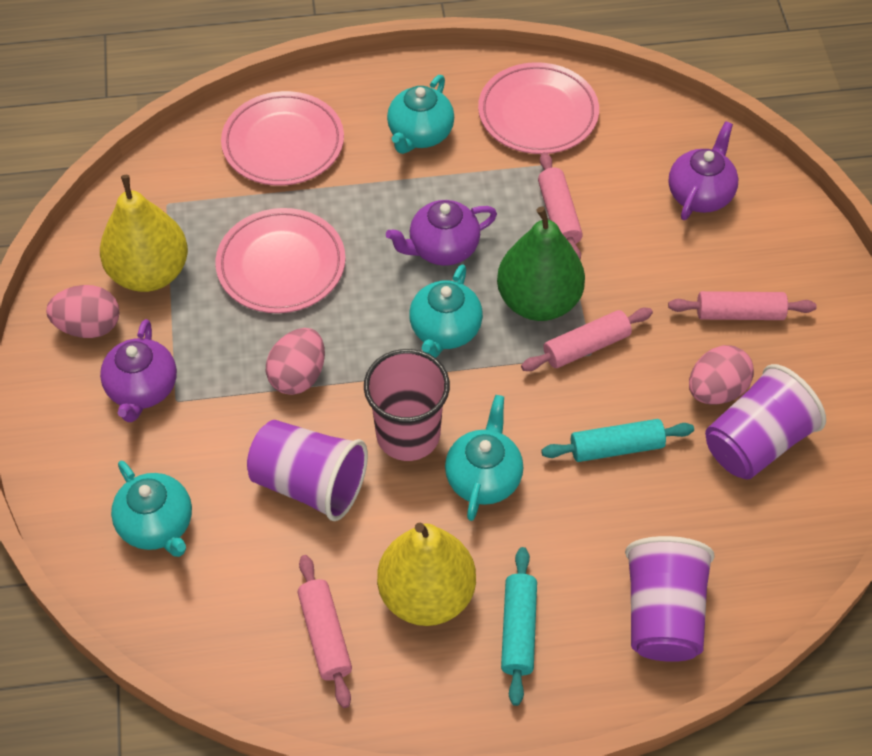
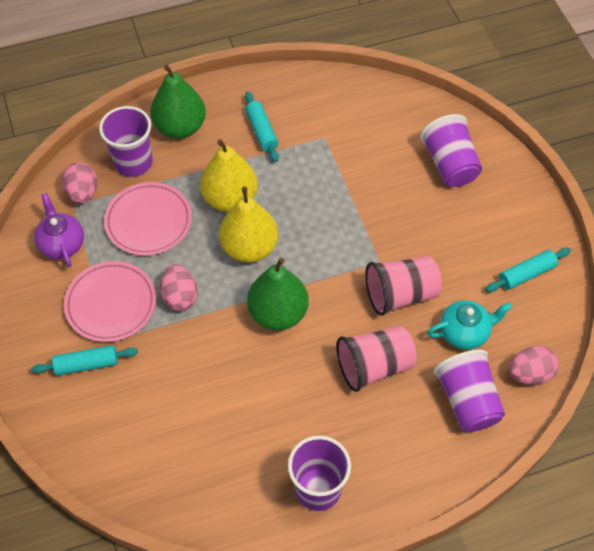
green pear: [497,206,585,321] = 1 -> [150,65,206,139] [247,258,309,330] = 2
pink cup: [364,349,450,461] = 1 -> [337,326,417,392] [365,256,442,316] = 2
pink plate: [215,208,346,313] [221,91,344,186] [478,62,599,154] = 3 -> [64,261,156,342] [104,182,192,256] = 2
pink rolling pin: [297,555,352,708] [521,308,653,371] [538,152,583,259] [668,291,817,320] = 4 -> none = 0
purple cup: [247,420,368,521] [625,536,715,662] [705,364,826,480] = 3 -> [99,106,153,177] [288,435,351,511] [420,114,482,187] [433,350,505,432] = 4
purple teapot: [100,319,177,422] [386,200,497,266] [669,121,738,220] = 3 -> [34,193,84,267] = 1
turquoise rolling pin: [501,547,537,706] [541,419,694,462] = 2 -> [31,345,138,376] [245,92,279,162] [486,248,571,292] = 3
turquoise teapot: [111,461,192,557] [387,75,454,154] [409,264,483,358] [445,395,523,521] = 4 -> [427,300,512,350] = 1

